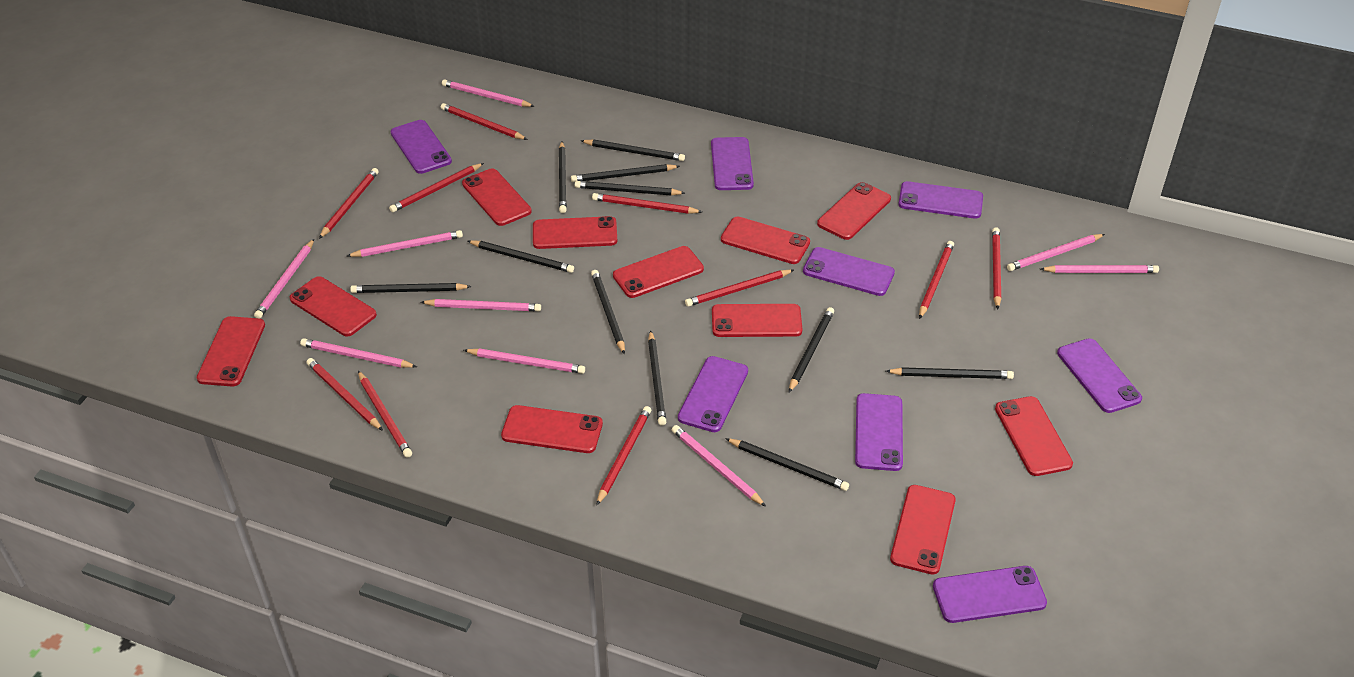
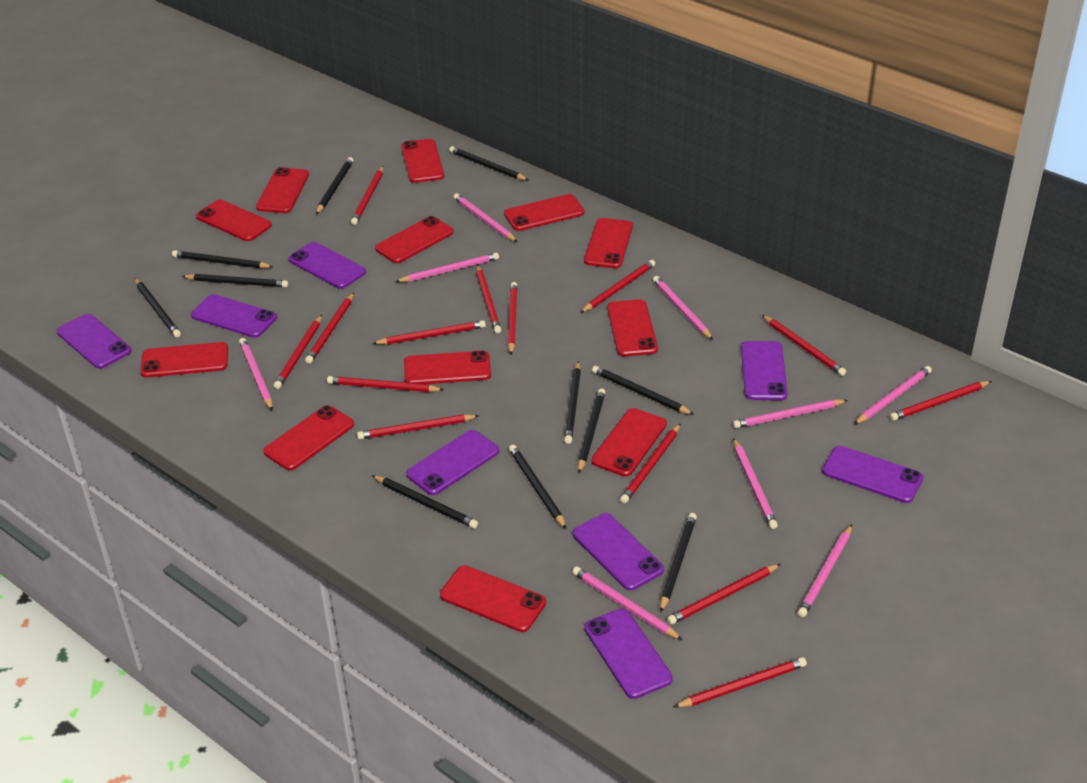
red pencil: [307,358,383,431] [319,168,379,239] [358,371,412,458] [389,163,484,212] [441,103,528,140] [592,193,702,214] [596,406,651,506] [685,270,794,307] [919,241,954,319] [992,227,1001,309] = 10 -> [274,315,322,389] [305,293,354,364] [327,376,444,392] [351,166,383,225] [357,414,479,439] [372,320,486,345] [476,265,501,333] [508,282,518,355] [580,260,655,313] [620,423,681,503] [667,564,781,625] [673,657,807,708] [762,315,846,376] [890,381,992,421] = 14
red phone: [197,316,265,386] [290,276,377,337] [462,168,532,226] [501,405,603,453] [533,216,617,249] [613,246,704,298] [712,304,802,337] [721,217,810,264] [817,182,891,240] [890,485,956,575] [995,396,1073,476] = 11 -> [140,342,228,378] [196,200,272,241] [256,167,309,213] [263,405,354,470] [375,216,454,263] [401,139,444,183] [404,351,491,384] [440,565,546,632] [504,194,584,231] [584,218,633,268] [591,408,667,477] [607,299,658,356] = 12

